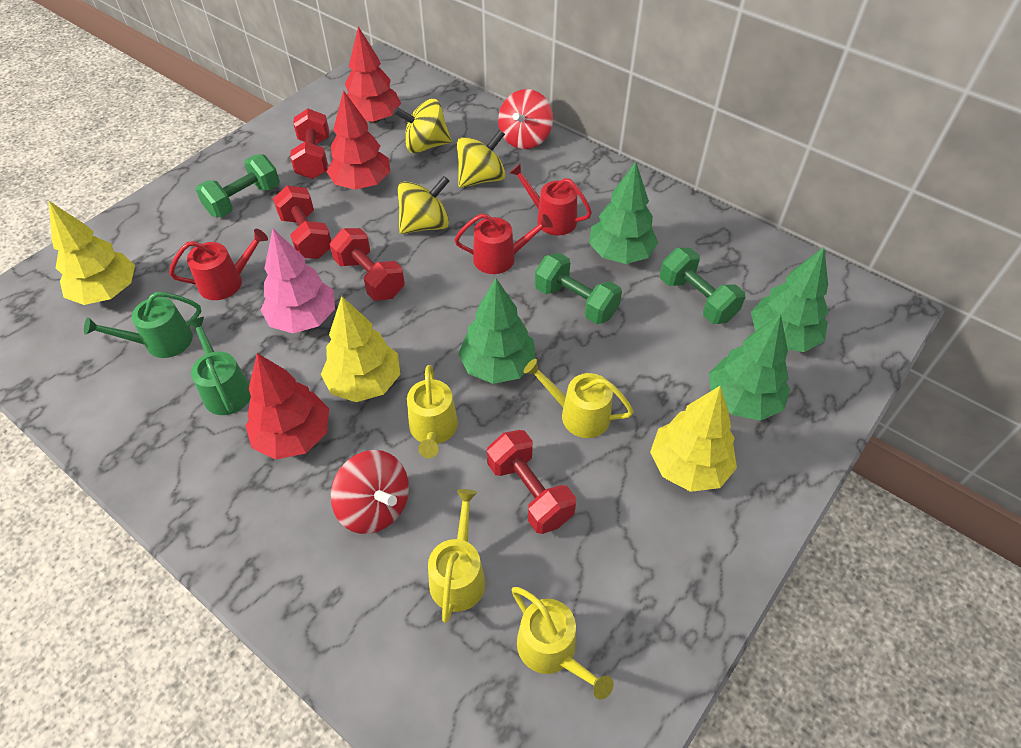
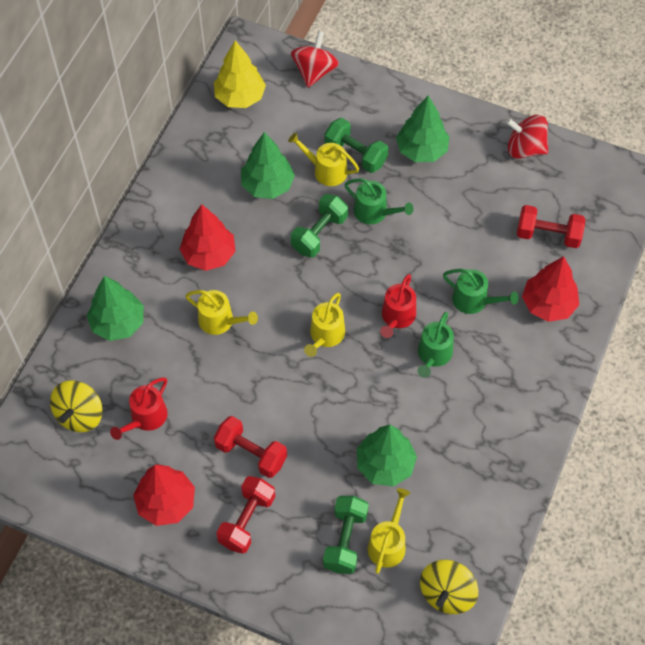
green watering can: [84,292,201,358] [187,317,251,415] = 2 -> [344,178,413,224] [418,312,454,378] [443,269,519,314] = 3
pink tree: [260,229,335,333] = 1 -> none = 0
red dumbbell: [273,185,331,259] [290,109,329,179] [330,228,405,301] [487,430,576,534] = 4 -> [214,416,287,478] [216,476,275,554] [517,205,585,248] = 3
red watering can: [169,229,268,300] [454,214,553,274] [509,163,592,235] = 3 -> [110,377,168,440] [380,274,416,338] = 2
yellow spinning top: [394,99,452,153] [398,176,449,234] [457,129,506,188] = 3 -> [50,380,103,432] [420,560,478,614] = 2
yellow tree: [49,201,135,305] [321,296,400,402] [650,386,737,492] = 3 -> [214,41,266,108] = 1

